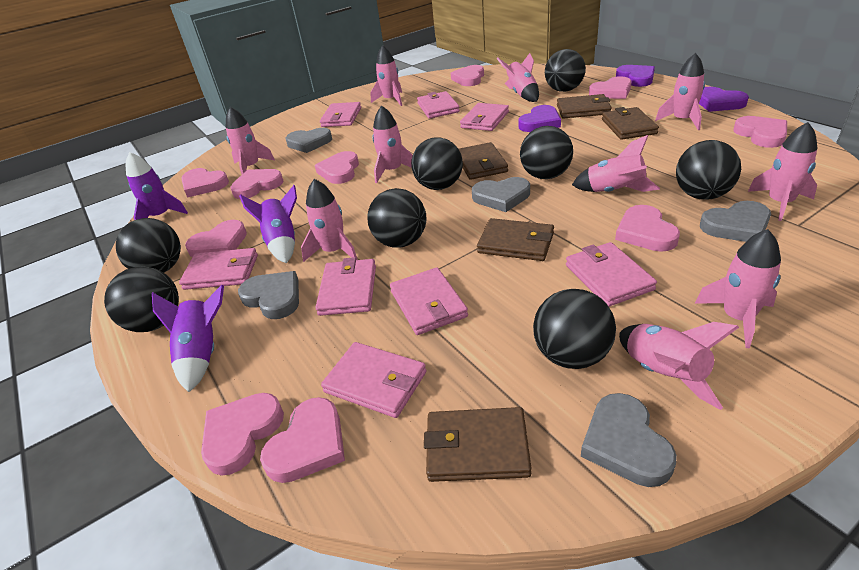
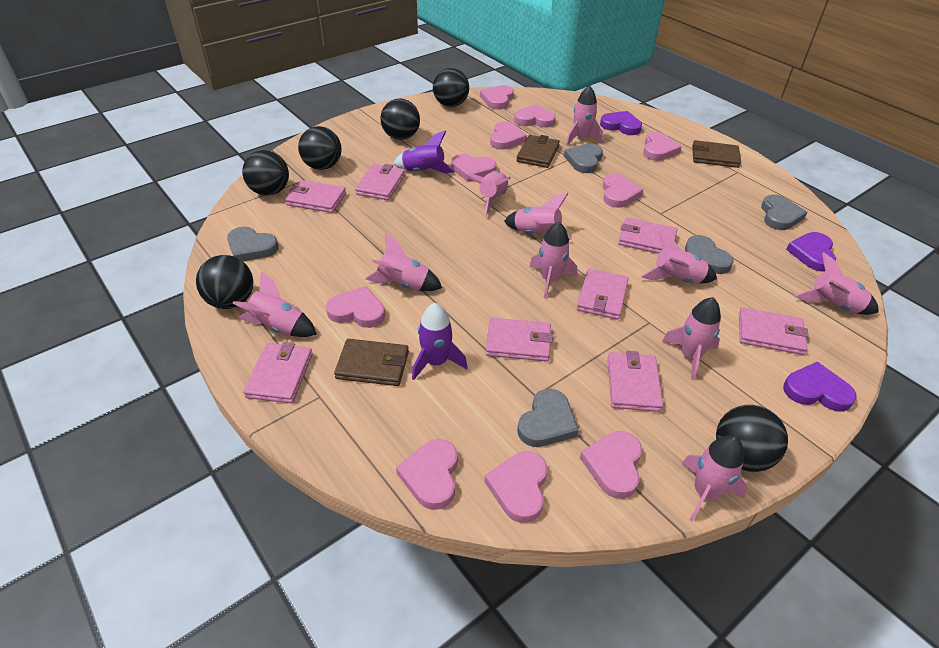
black ball: [104,267,179,332] [116,218,181,273] [367,188,427,248] [411,137,463,190] [520,126,573,179] [533,289,616,369] [545,49,586,92] [676,140,741,200] = 8 -> [196,255,254,309] [242,150,289,196] [298,126,341,170] [380,98,420,140] [433,68,469,107] [716,405,788,472] = 6
brown wallet: [424,407,531,482] [459,142,508,180] [477,218,554,261] [557,94,612,119] [602,107,659,140] = 5 -> [334,339,409,386] [516,135,560,168] [692,140,741,168] = 3
purple rocket: [126,152,188,220] [152,285,224,392] [239,185,297,263] = 3 -> [393,130,455,173] [412,303,467,380] = 2

